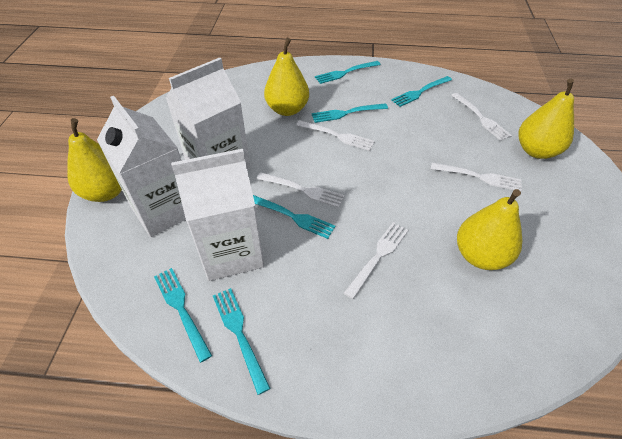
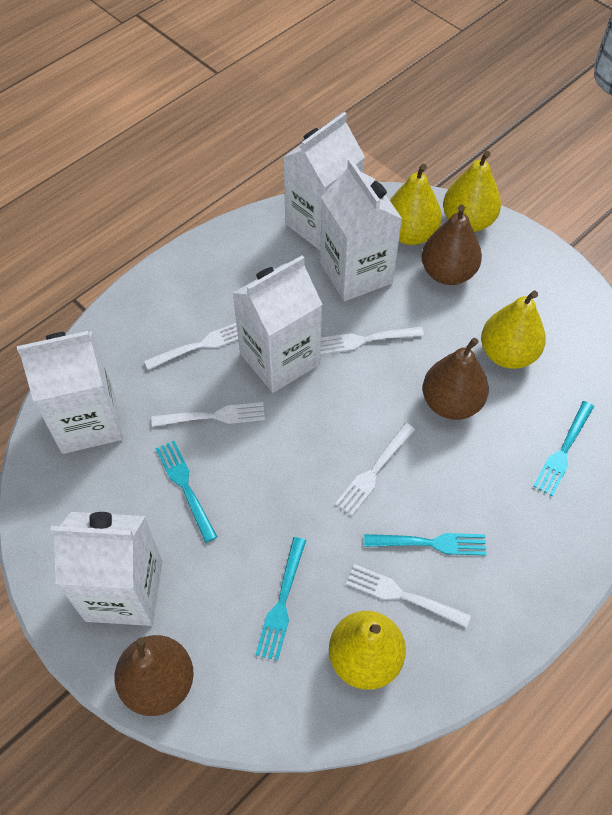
brown pear: none = 0 -> [114,635,194,716] [421,205,482,285] [423,338,489,420] = 3
turquoise fork: [154,268,212,363] [213,288,271,395] [253,195,336,239] [311,103,388,123] [315,61,381,84] [391,76,452,107] = 6 -> [155,441,217,543] [256,537,306,661] [364,533,487,555] [533,401,594,496] = 4
white carton: [97,96,186,237] [166,57,251,170] [171,149,264,281] = 3 -> [17,331,123,454] [50,512,163,626] [233,256,323,393] [283,112,365,250] [320,158,402,301] = 5

